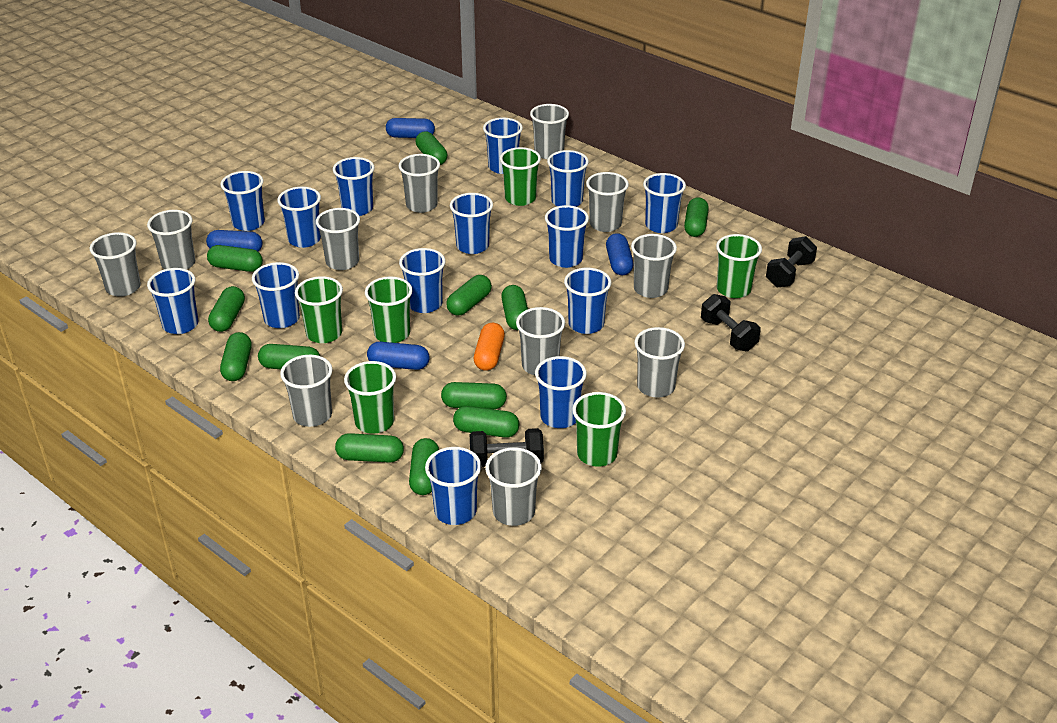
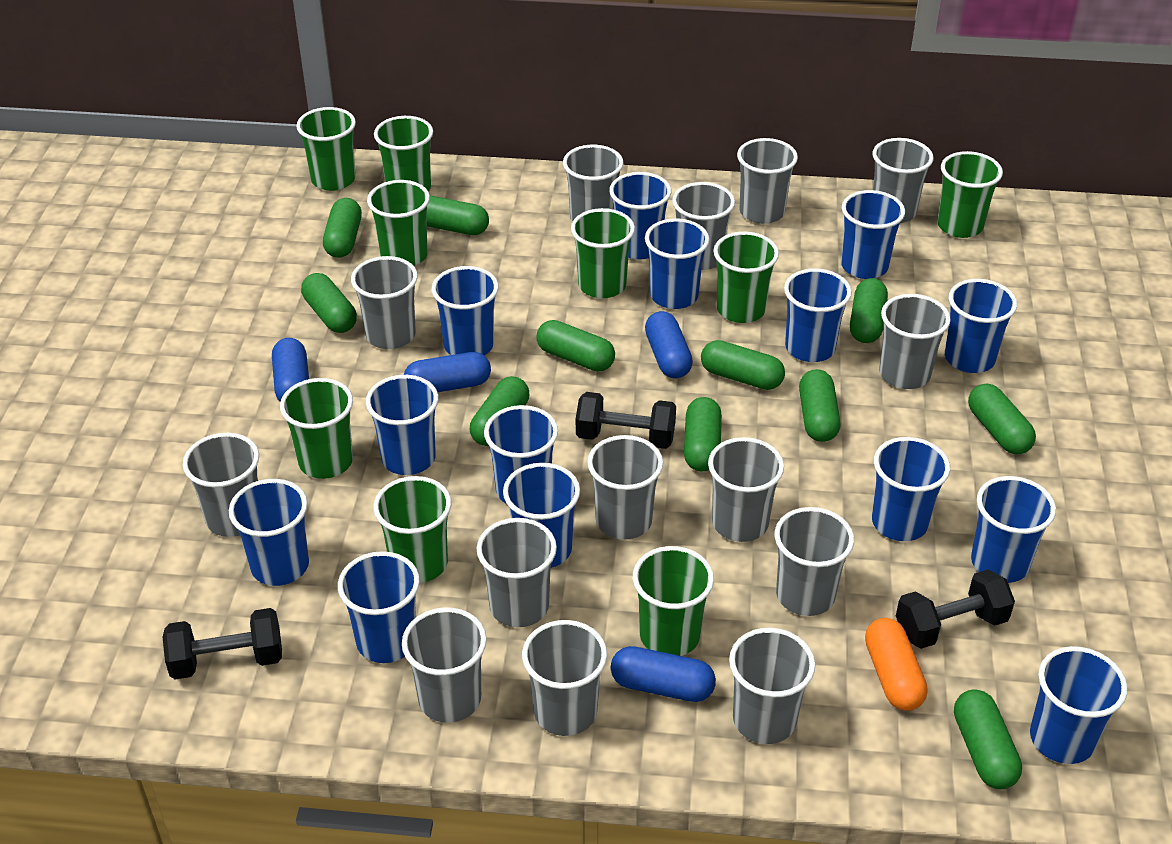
green capsule: [207,245,263,272] [208,286,245,332] [220,332,252,381] [258,344,320,369] [335,433,404,463] [409,438,439,495] [416,131,448,165] [441,382,507,409] [446,275,492,316] [453,406,519,438] [501,285,528,330] [684,197,709,237] = 12 -> [301,273,357,333] [323,198,362,258] [426,196,489,235] [470,376,529,446] [536,320,615,372] [684,397,722,471] [701,340,785,390] [799,369,840,442] [850,278,888,343] [954,689,1022,789] [968,384,1036,454] = 11
green cup: [295,276,343,343] [344,361,396,434] [365,276,413,343] [500,147,541,206] [572,392,626,467] [716,234,762,298] = 6 -> [280,378,353,479] [296,107,356,191] [367,180,430,266] [373,476,451,583] [374,116,433,191] [571,208,635,298] [633,546,714,656] [713,232,779,323] [937,151,1003,238] = 9
grey cup: [90,232,141,297] [147,210,195,270] [280,355,332,427] [316,208,360,270] [398,154,440,213] [485,447,542,526] [516,307,565,375] [530,104,569,159] [586,172,629,232] [631,234,677,298] [635,327,685,398] = 11 -> [183,433,259,537] [351,256,418,349] [402,607,487,723] [477,518,557,627] [522,620,607,736] [563,145,623,222] [587,435,663,540] [672,182,735,270] [708,437,784,542] [729,628,815,744] [737,138,798,224] [775,507,854,616] [873,138,933,223] [879,294,951,389] = 14

